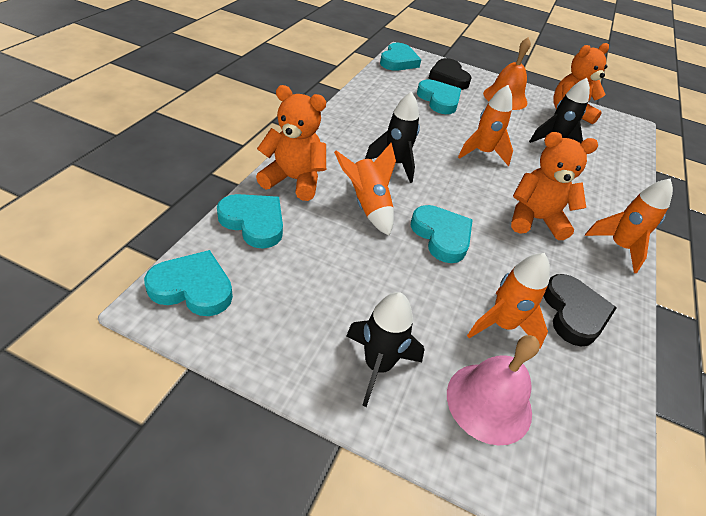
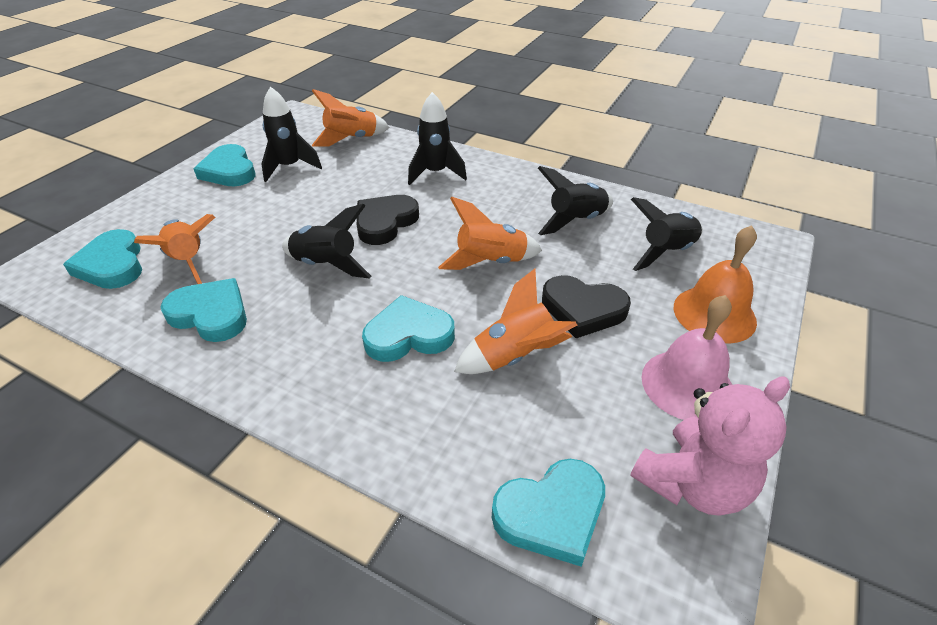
black rocket: [346,292,424,407] [365,92,420,183] [529,78,590,144] = 3 -> [261,87,322,182] [282,204,372,279] [408,92,467,185] [538,166,613,235] [631,197,703,271] = 5
orange teddy bear: [256,85,326,201] [511,132,598,240] [553,43,609,124] = 3 -> none = 0
pink teddy bear: none = 0 -> [630,376,790,516] = 1

